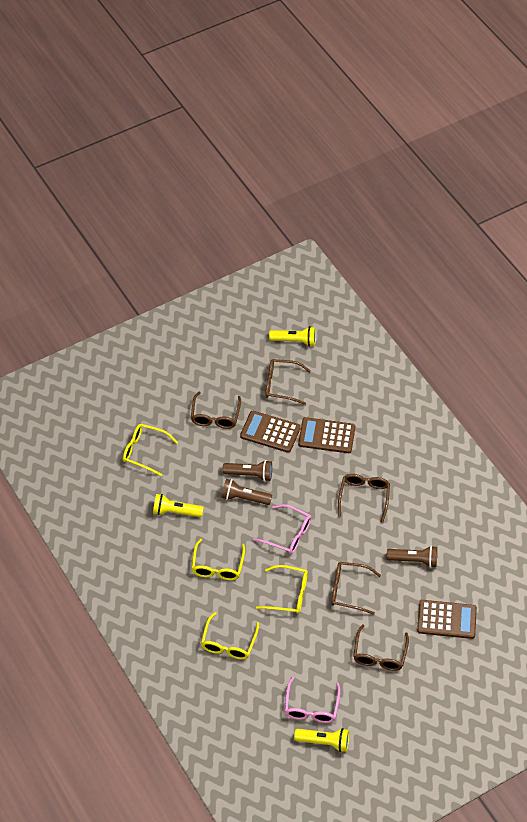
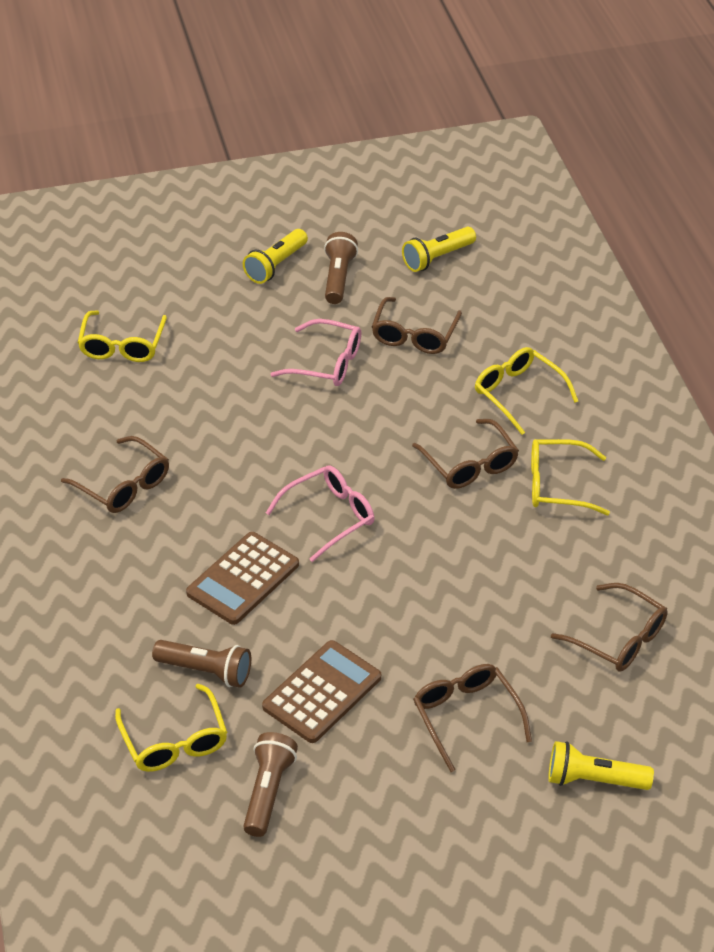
brown calculator: [240,411,301,453] [298,417,355,453] [417,600,477,639] = 3 -> [186,532,299,625] [262,640,381,743] = 2

